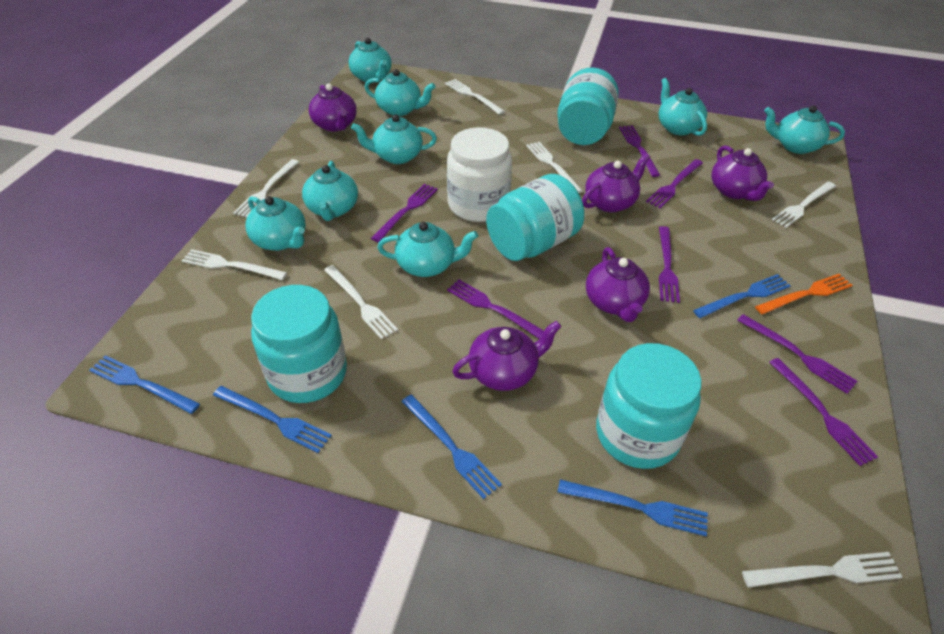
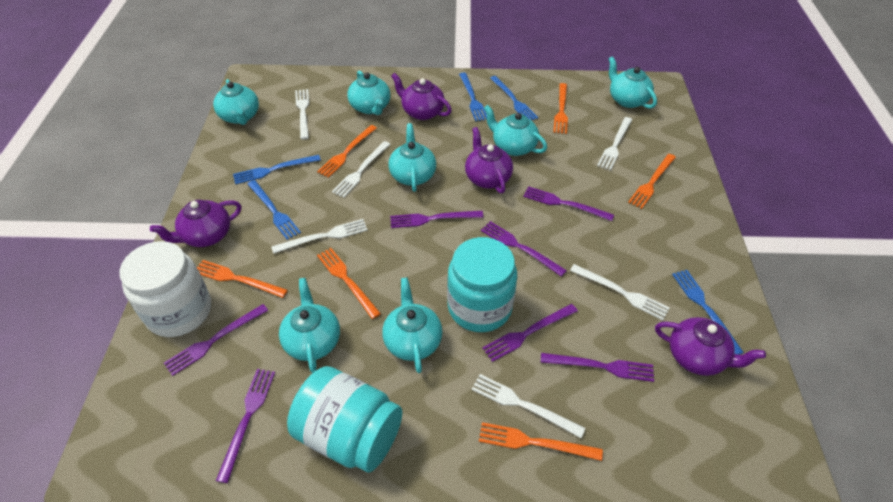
orange fork: [755,274,853,314] = 1 -> [197,260,288,298] [317,125,377,178] [317,248,381,319] [479,422,603,461] [553,83,568,134] [628,154,676,209] = 6
purple teapot: [309,84,356,132] [452,321,561,391] [582,153,650,212] [586,247,650,322] [711,145,774,201] = 5 -> [150,200,241,247] [391,73,452,120] [465,127,513,193] [655,317,766,376] = 4
turquoise jar: [251,285,347,403] [486,174,584,261] [557,67,619,145] [596,343,702,469] = 4 -> [287,366,403,473] [447,237,517,332] = 2
turquoise teapot: [245,196,306,251] [302,161,358,221] [348,38,392,82] [351,114,437,164] [365,69,435,116] [377,222,478,277] [658,78,707,136] [764,106,845,154] = 8 -> [213,79,259,125] [279,278,340,373] [347,70,391,115] [382,277,442,373] [388,123,436,192] [484,105,547,156] [609,56,657,109] = 7
white fork: [182,249,287,280] [233,159,299,218] [324,265,398,339] [445,79,505,115] [526,142,582,193] [742,552,903,588] [772,182,836,228] = 7 -> [271,219,368,254] [295,89,309,140] [332,141,391,198] [471,374,586,438] [570,264,669,320] [597,117,632,170] = 6

